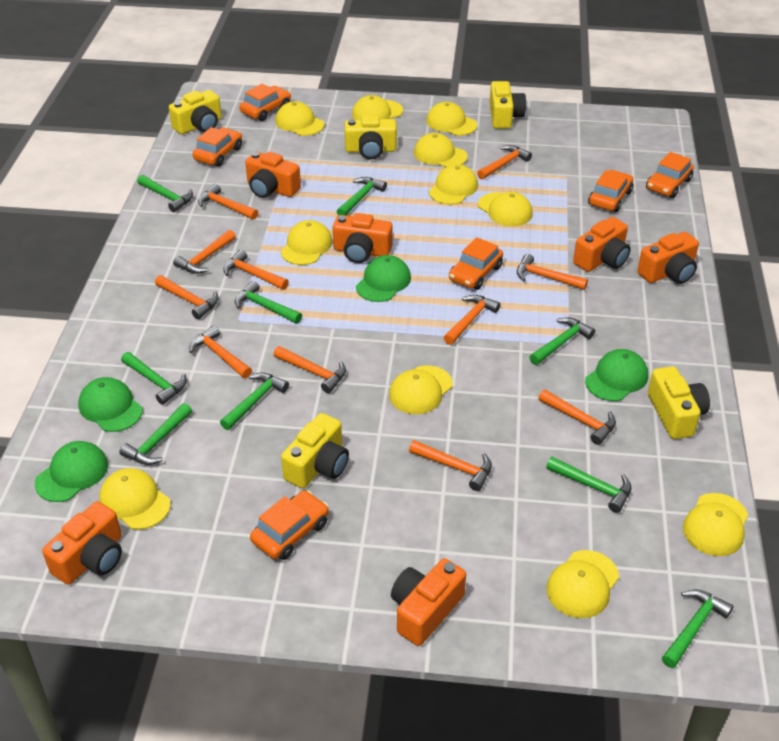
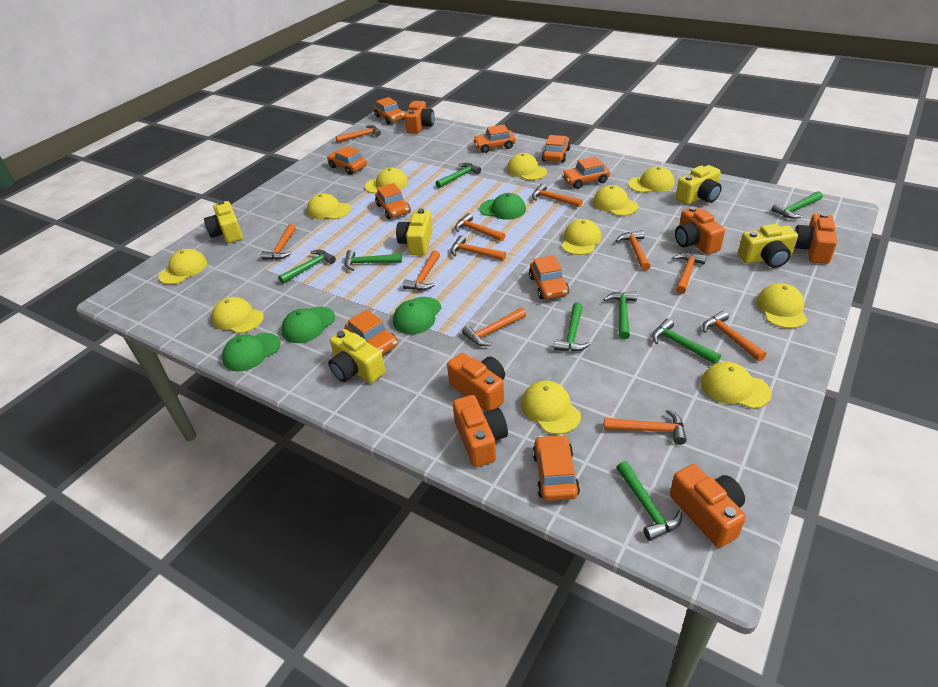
green hammer: [120,403,192,465] [121,352,187,405] [137,175,193,212] [220,373,289,430] [235,281,302,324] [337,177,387,216] [530,317,595,365] [546,457,632,513] [662,589,733,668] = 9 -> [278,250,336,284] [345,250,402,271] [436,163,481,188] [554,303,591,352] [603,291,637,339] [616,461,682,541] [652,319,721,364] [771,191,823,219] = 8
orange car: [193,127,242,167] [239,84,291,121] [250,490,329,560] [449,237,503,290] [588,170,633,212] [646,152,694,198] = 6 -> [327,146,367,175] [345,309,398,355] [374,97,405,125] [375,183,411,219] [473,125,516,153] [529,255,569,299] [532,434,580,501] [542,135,571,162] [562,157,610,189] = 9

